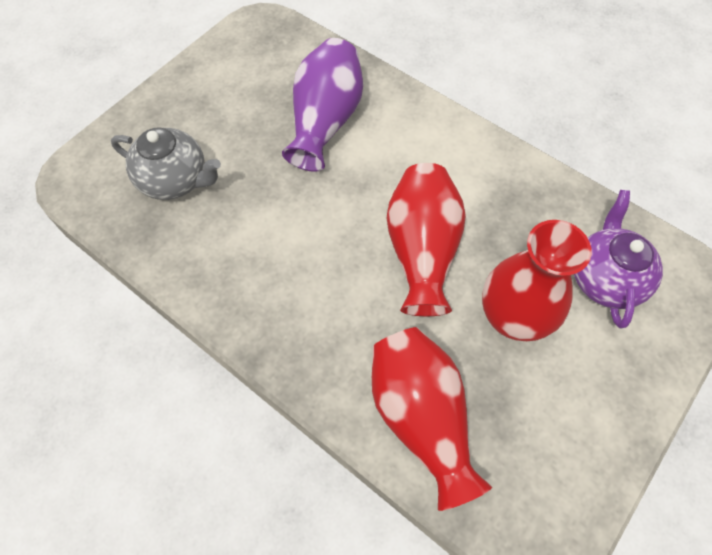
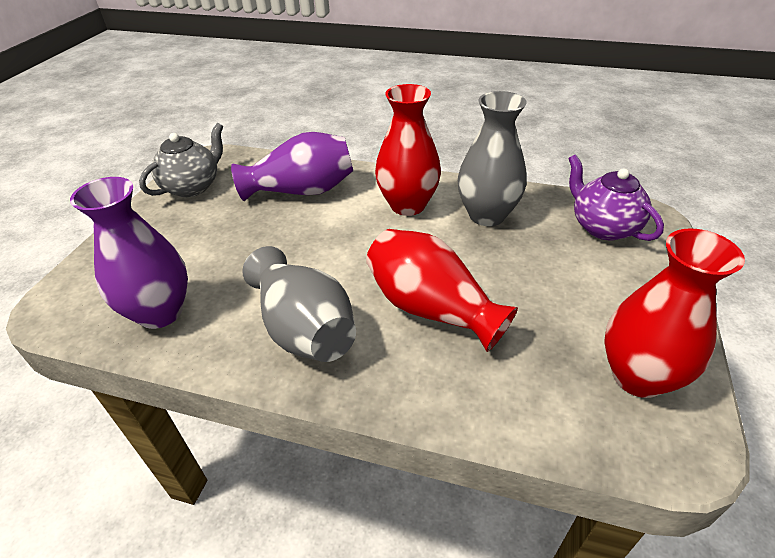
grey vase: none = 0 -> [242,246,356,362] [458,91,527,226] = 2
purple vase: [282,38,363,172] = 1 -> [70,177,188,329] [231,132,353,201] = 2

